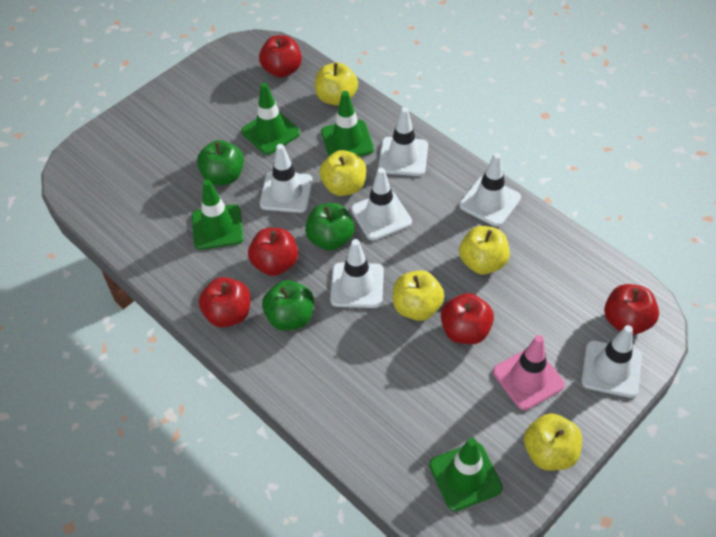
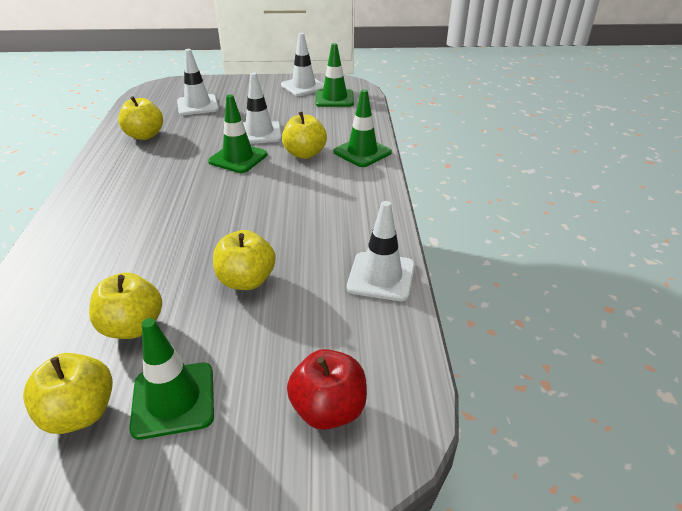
green apple: [197,140,244,185] [262,280,314,331] [305,203,355,251] = 3 -> none = 0
pink traffic cone: [493,335,565,410] = 1 -> none = 0
red apple: [199,277,251,327] [248,228,298,276] [259,35,302,78] [441,293,494,344] [604,284,659,335] = 5 -> [287,349,367,430] = 1
white traffic cone: [260,144,313,213] [330,239,384,308] [351,168,412,241] [378,107,428,176] [459,153,521,227] [581,325,642,398] = 6 -> [177,49,219,115] [243,72,282,144] [281,33,324,96] [347,201,415,301] = 4

